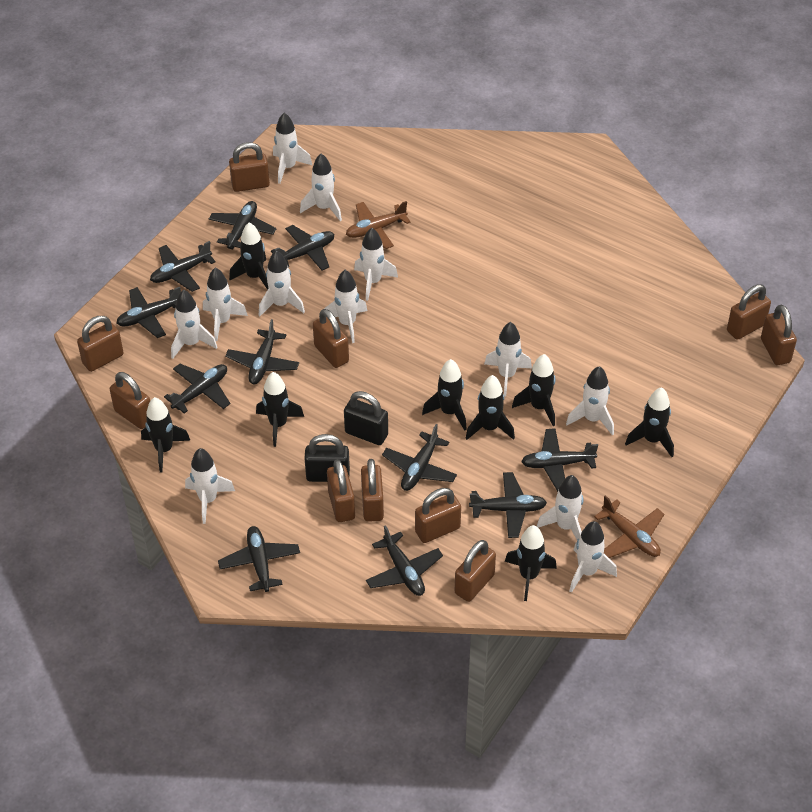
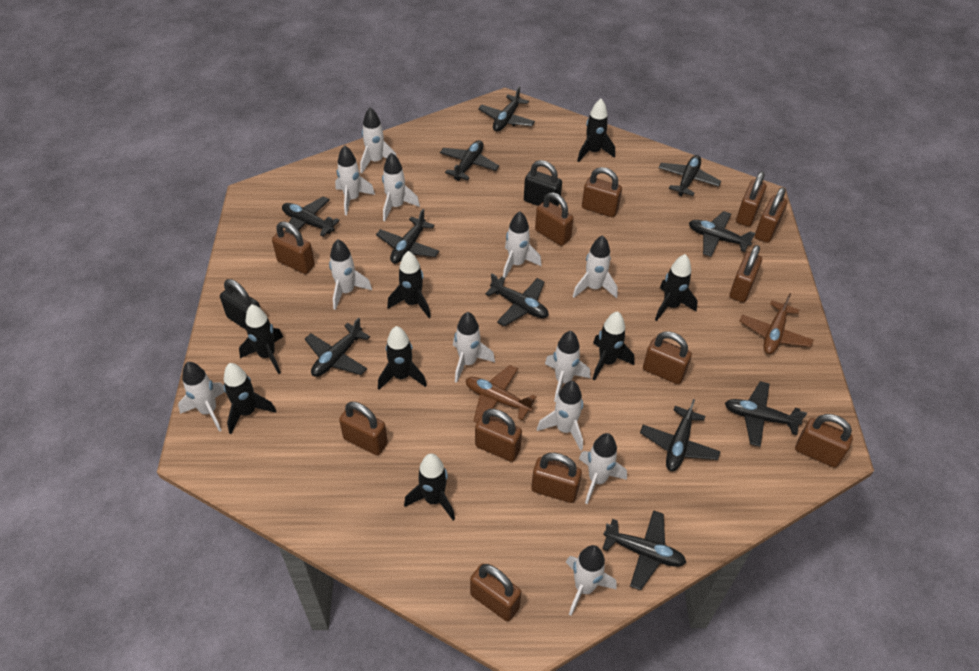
brown padlock: [77,316,124,372] [110,372,150,429] [229,142,270,192] [313,309,349,368] [327,459,355,522] [361,459,384,522] [415,488,461,543] [455,540,496,602] [727,284,771,340] [761,305,797,365] = 10 -> [272,222,315,274] [339,402,388,455] [470,564,521,621] [475,409,522,462] [531,453,582,503] [535,192,574,246] [582,167,622,217] [643,331,692,384] [729,245,762,302] [736,171,767,227] [755,187,788,243] [795,414,853,468] = 12

